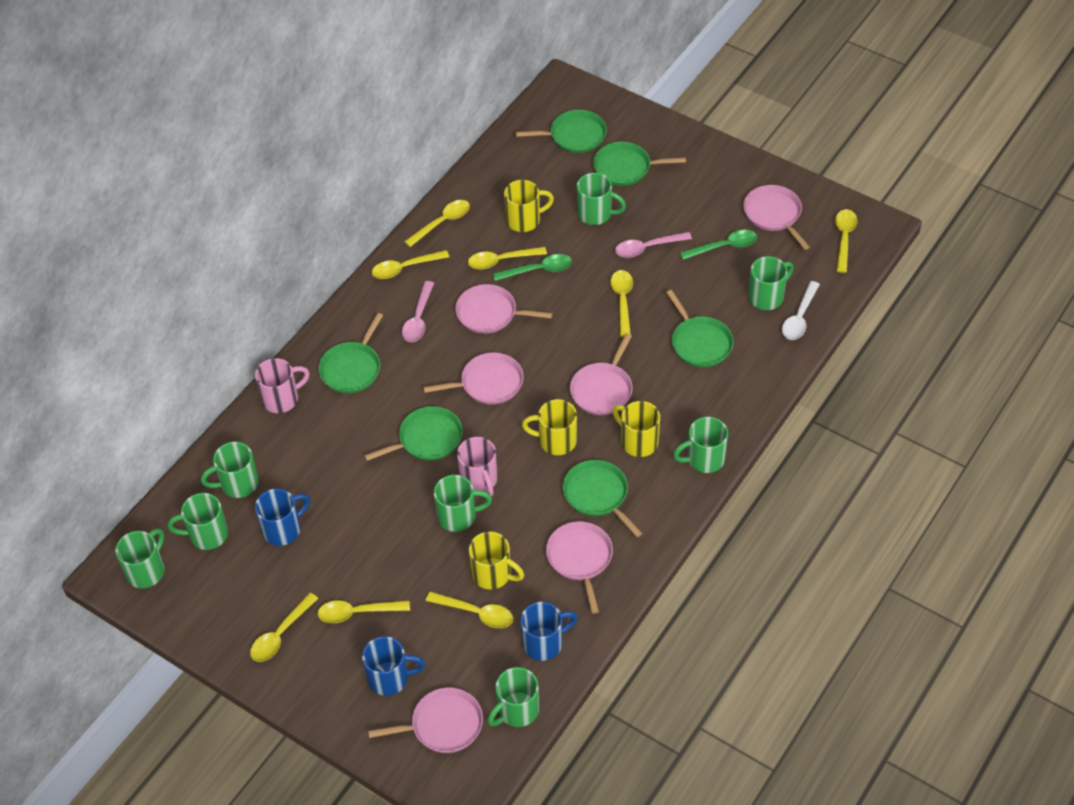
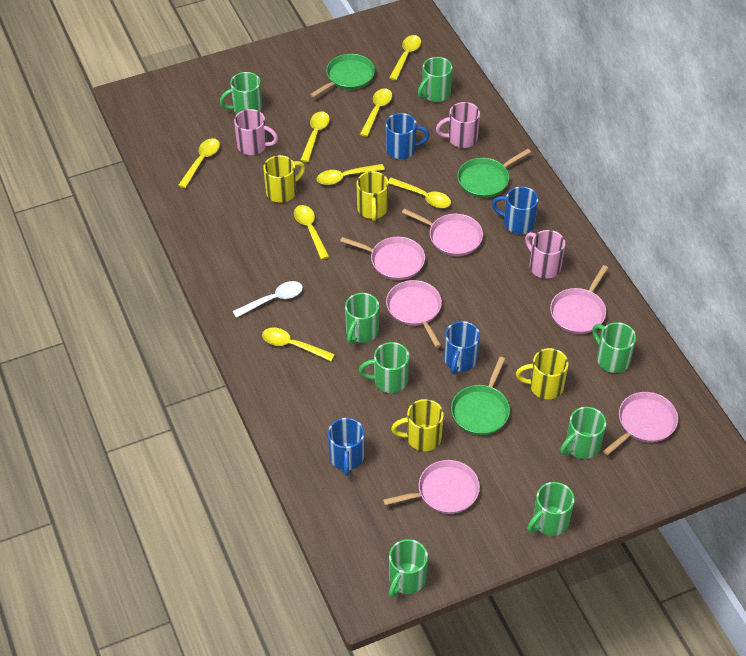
blue mug: [255,489,310,546] [362,636,425,696] [520,602,578,661] = 3 -> [328,418,365,476] [386,113,430,159] [444,321,480,375] [492,186,539,234] = 4
green pan: [319,313,383,394] [364,406,463,461] [516,110,607,153] [563,460,643,537] [593,142,686,186] [666,290,734,367] = 6 -> [310,54,375,97] [451,357,510,435] [457,149,531,198] = 3
green spoon: [493,254,572,281] [680,230,757,260] = 2 -> none = 0
pink mug: [255,358,310,413] [457,437,498,496] = 2 -> [234,109,278,155] [436,102,480,148] [525,230,565,279] = 3
pink spoon: [402,281,434,342] [615,232,692,258] = 2 -> none = 0

